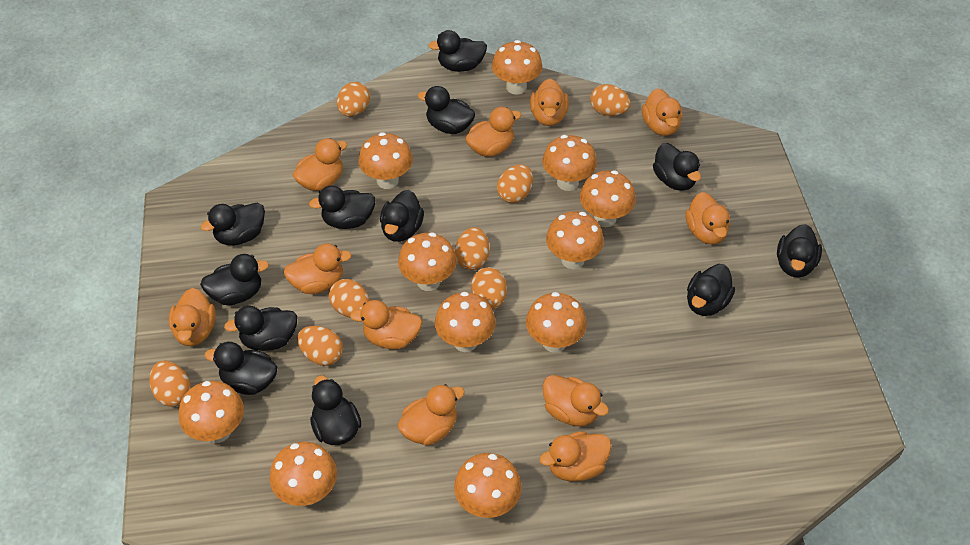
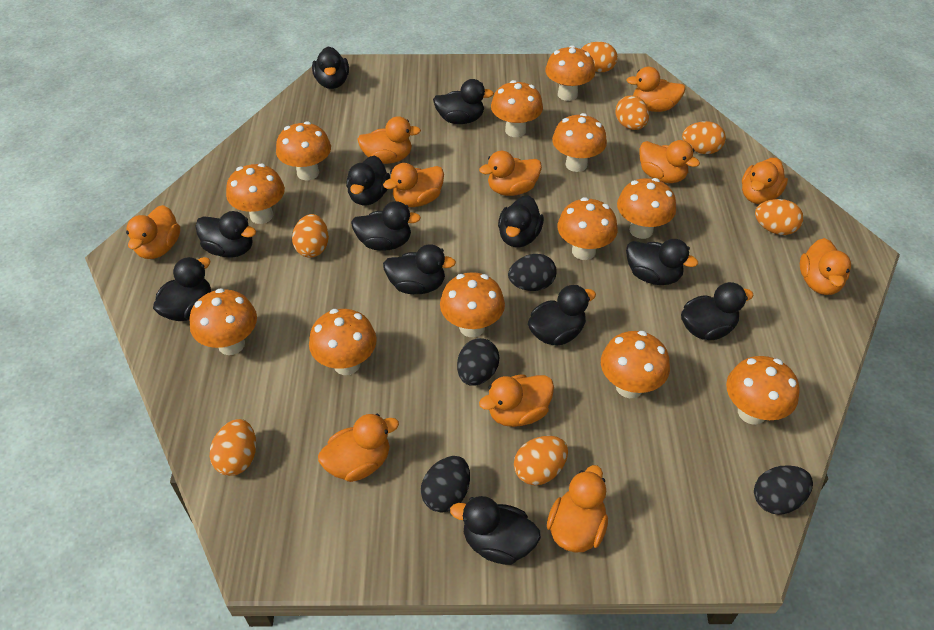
black egg: none = 0 -> [421,456,470,513] [457,338,499,386] [508,254,557,291] [754,465,813,515] = 4
orange egg: [149,361,191,407] [297,326,343,366] [329,279,370,318] [337,82,370,117] [455,227,489,270] [471,267,507,309] [497,165,533,203] [590,84,631,116] = 8 -> [210,419,256,476] [292,214,329,258] [514,436,568,485] [581,42,618,72] [615,96,649,130] [682,121,726,154] [755,199,803,235] = 7
orange mushroom: [179,381,244,443] [269,442,337,506] [358,132,413,189] [398,232,457,291] [435,292,496,352] [454,453,522,518] [492,40,542,95] [526,292,587,353] [542,135,597,191] [546,211,604,269] [580,170,636,227] = 11 -> [189,288,257,355] [226,164,285,224] [276,121,331,180] [309,309,377,375] [440,272,505,337] [491,80,543,137] [545,45,595,101] [552,113,607,172] [558,197,618,260] [601,331,670,398] [617,178,676,239] [726,356,800,425] = 12

